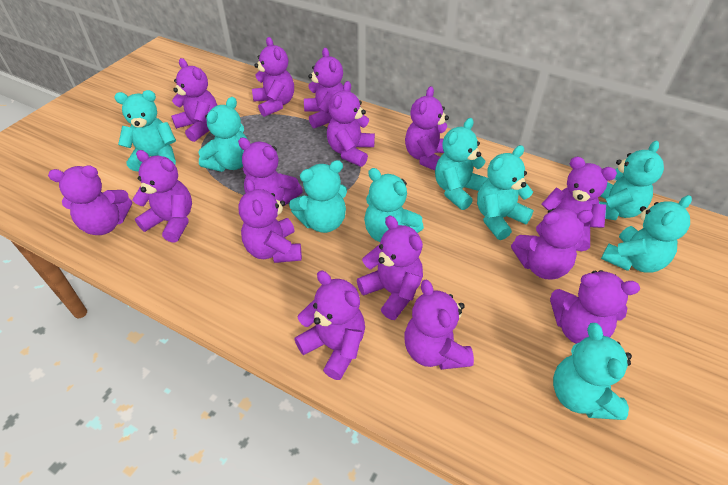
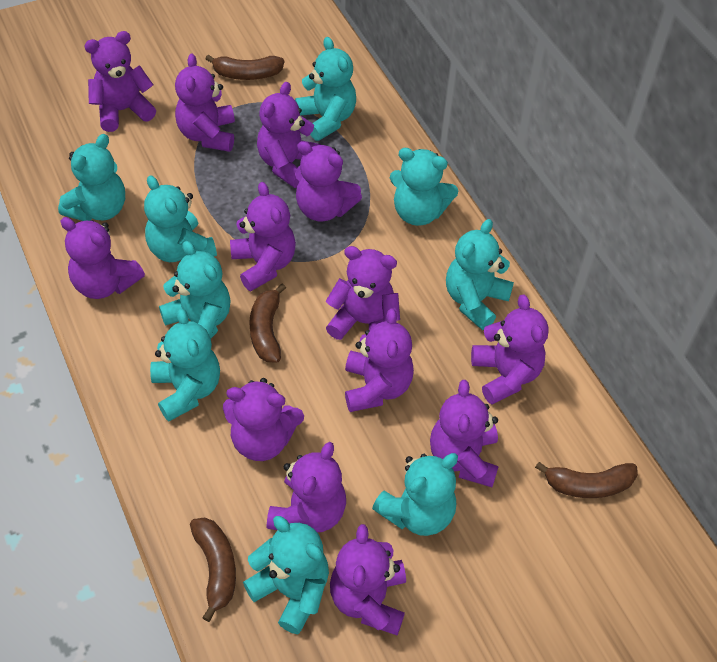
brown banana: none = 0 -> [190,517,236,622] [206,55,284,80] [249,284,286,363] [535,462,638,498] = 4
purple teddy bear: [48,165,132,235] [132,150,192,243] [171,58,217,142] [238,138,303,205] [238,179,302,263] [252,37,294,117] [294,271,365,380] [304,48,343,128] [327,81,375,167] [357,215,423,320] [404,280,474,370] [405,86,449,171] [511,208,593,280] [536,157,617,251] [550,270,640,344] = 15 -> [60,217,145,299] [84,31,156,132] [175,54,235,152] [223,378,304,461] [230,182,296,291] [257,82,321,188] [267,442,346,532] [295,141,362,222] [326,246,400,340] [330,524,406,635] [345,308,414,412] [430,380,499,487] [471,295,549,405] = 13

